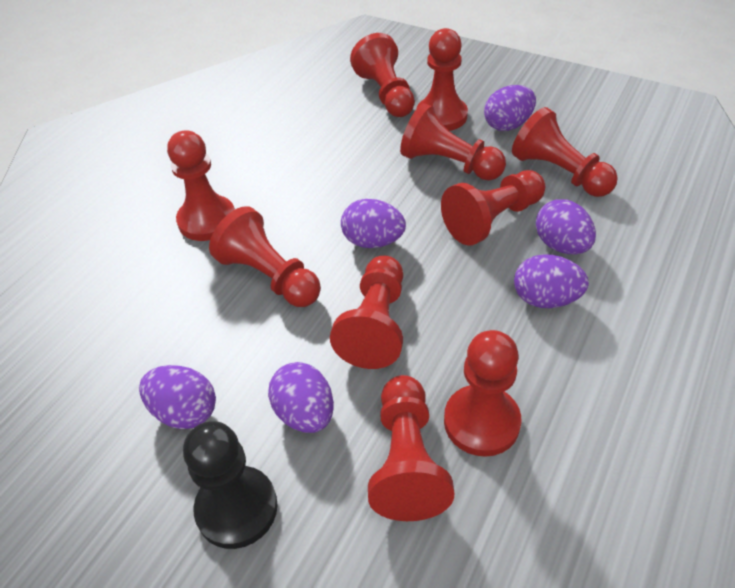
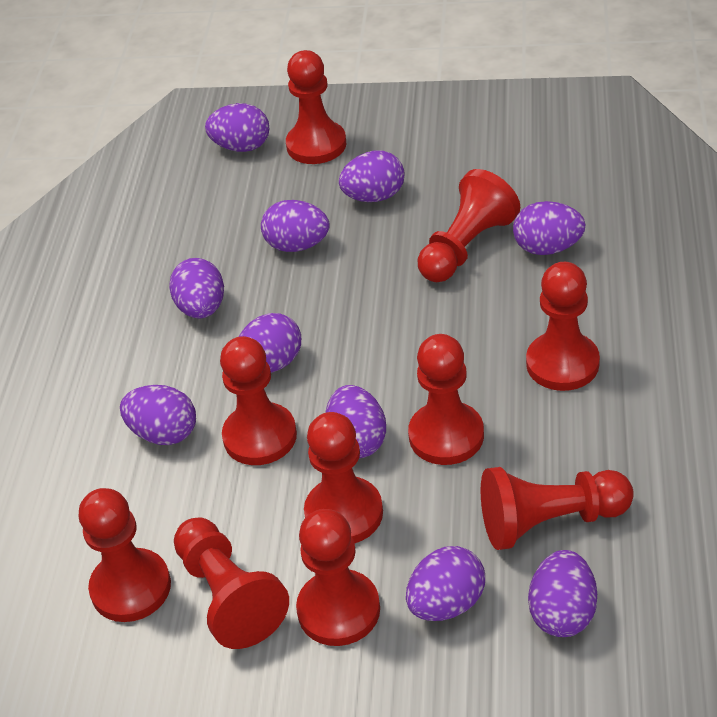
black pawn: [183,421,278,549] = 1 -> none = 0
purple egg: [139,365,216,429] [268,362,334,433] [341,199,406,248] [484,85,536,131] [514,254,589,308] [536,199,596,254] = 6 -> [120,385,196,445] [169,258,224,319] [205,103,269,152] [239,313,301,373] [261,200,329,252] [326,385,386,458] [339,150,404,202] [406,546,485,621] [513,201,586,255] [528,550,597,637] = 10

